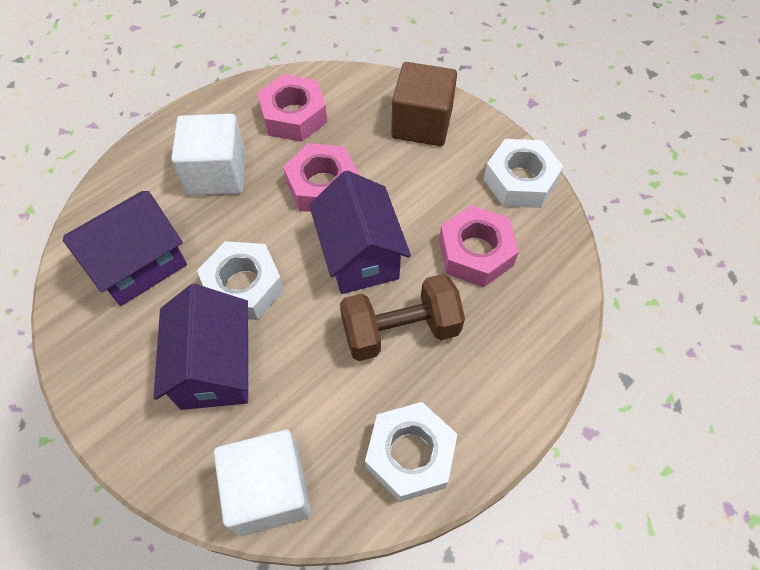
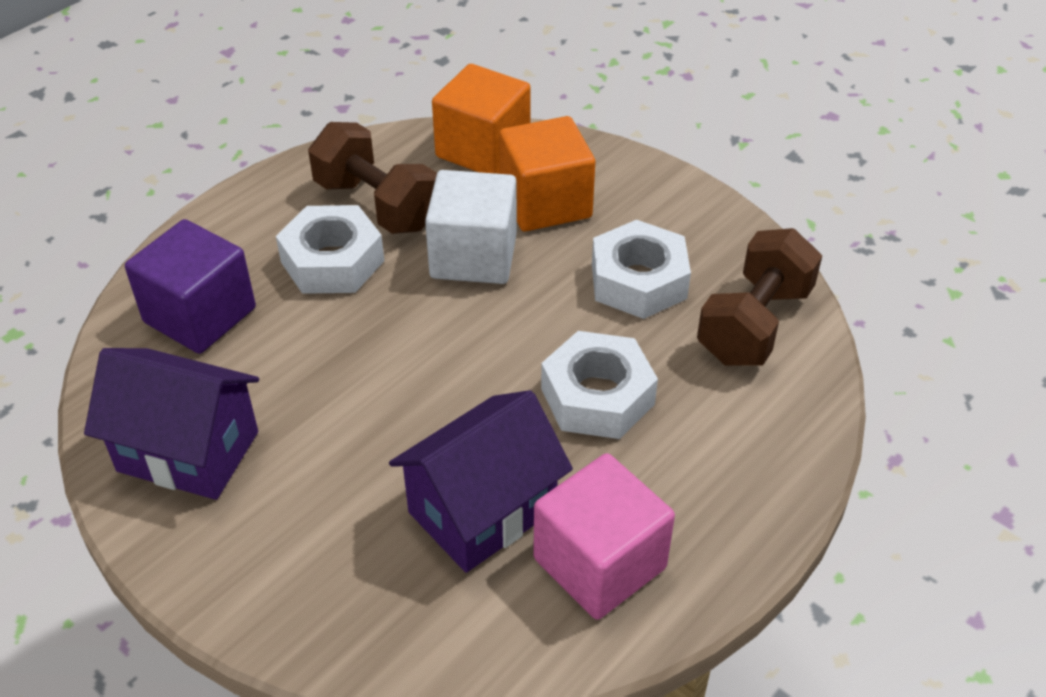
brown cube: [391,62,457,146] = 1 -> none = 0
brown dumbbell: [340,274,465,361] = 1 -> [308,122,437,234] [697,228,822,366] = 2
orange cube: none = 0 -> [432,64,531,174] [499,116,595,231] = 2
pink cube: none = 0 -> [533,453,675,620] = 1
pink nut: [257,74,327,142] [283,143,359,212] [439,205,519,287] = 3 -> none = 0
purple cube: none = 0 -> [125,219,256,354] = 1
purple house: [63,191,187,306] [153,284,248,410] [309,170,411,294] = 3 -> [84,348,259,500] [389,390,573,573] = 2
white cube: [171,114,246,196] [214,430,311,536] = 2 -> [425,170,517,284] = 1

